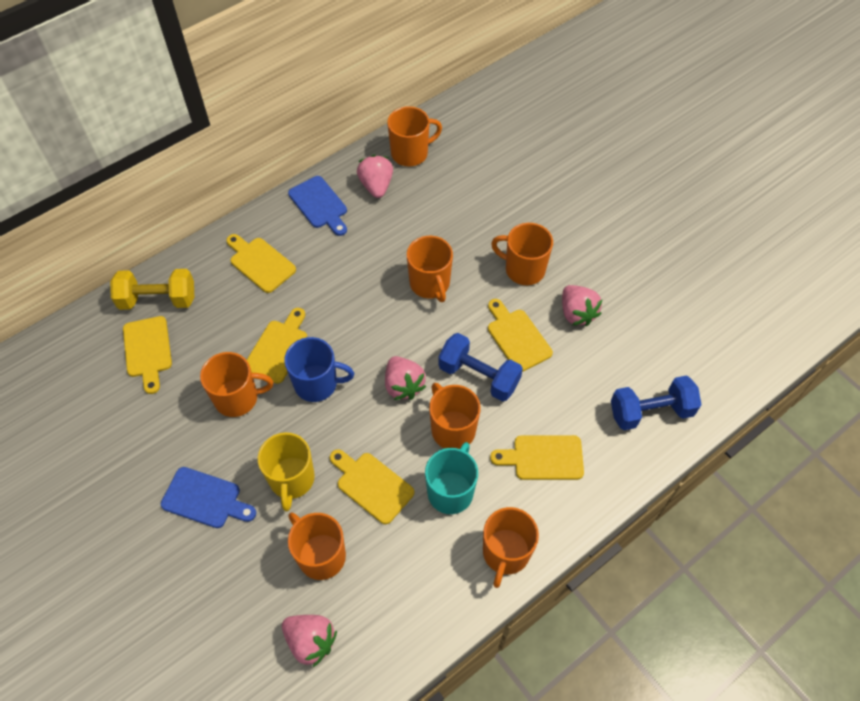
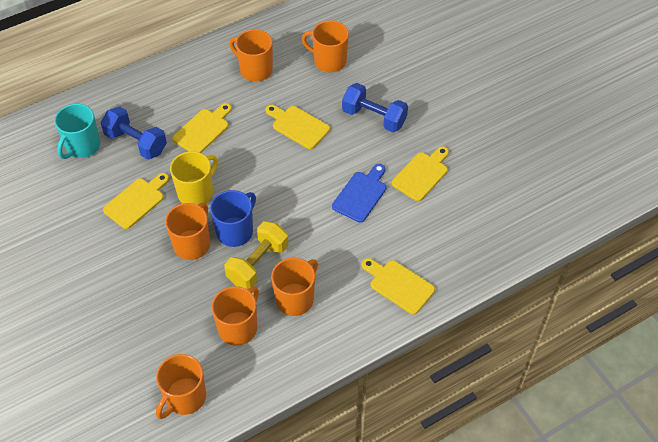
blue cutting board: [161,467,256,528] [288,176,347,236] = 2 -> [332,164,387,223] = 1
orange mug: [200,352,273,417] [288,512,346,580] [387,106,442,166] [407,236,453,302] [429,383,481,449] [483,507,539,588] [491,223,553,285] = 7 -> [156,354,206,419] [165,203,210,260] [211,286,259,346] [230,29,273,82] [271,258,318,316] [302,20,349,72] = 6
pink strawberry: [282,615,337,667] [357,155,393,198] [385,356,426,400] [562,285,602,326] = 4 -> none = 0
yellow cutting board: [123,316,172,394] [226,234,296,293] [247,308,307,384] [330,449,414,524] [488,299,553,372] [490,435,584,480] = 6 -> [103,173,169,229] [173,103,232,153] [265,105,330,149] [362,258,435,314] [392,146,449,201] = 5

